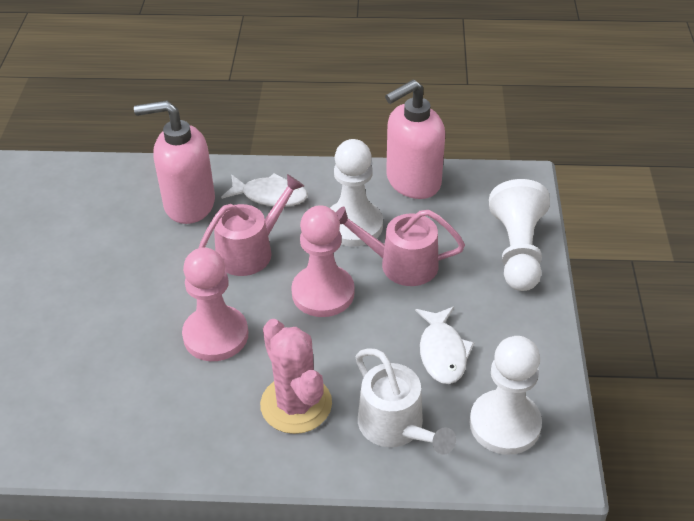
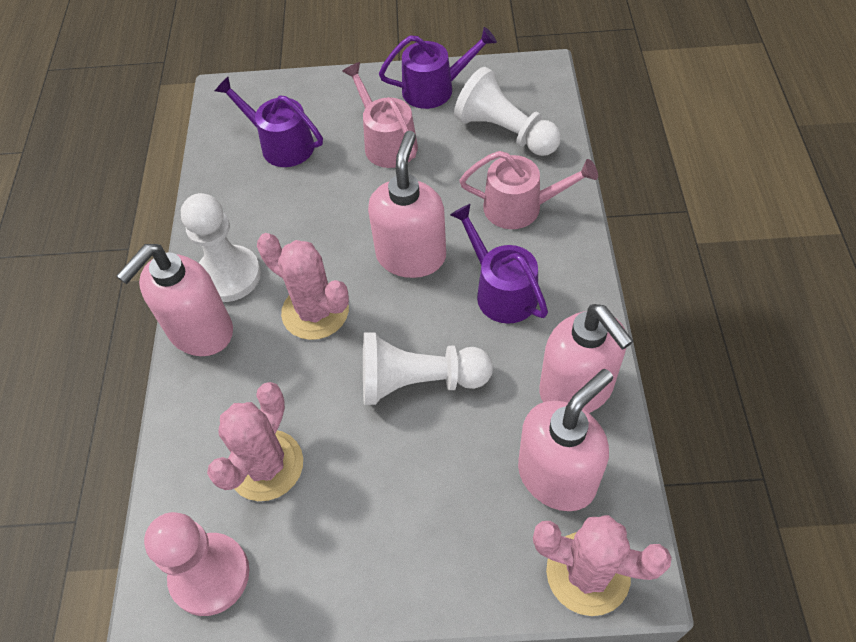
pink cactus: [260,319,332,434] = 1 -> [207,382,303,501] [257,233,349,340] [533,515,672,616] = 3
pink pawn: [182,247,248,361] [291,205,354,317] = 2 -> [144,512,249,616] = 1
pink soap dispenser: [134,101,215,224] [385,80,445,199] = 2 -> [116,244,233,356] [368,131,446,278] [518,369,613,511] [539,304,633,413] = 4
purple watering can: none = 0 -> [215,77,323,167] [379,27,497,109] [450,204,548,324] = 3
white fish: [221,173,308,207] [415,307,474,384] = 2 -> none = 0
white watering can: [355,348,456,455] = 1 -> none = 0

